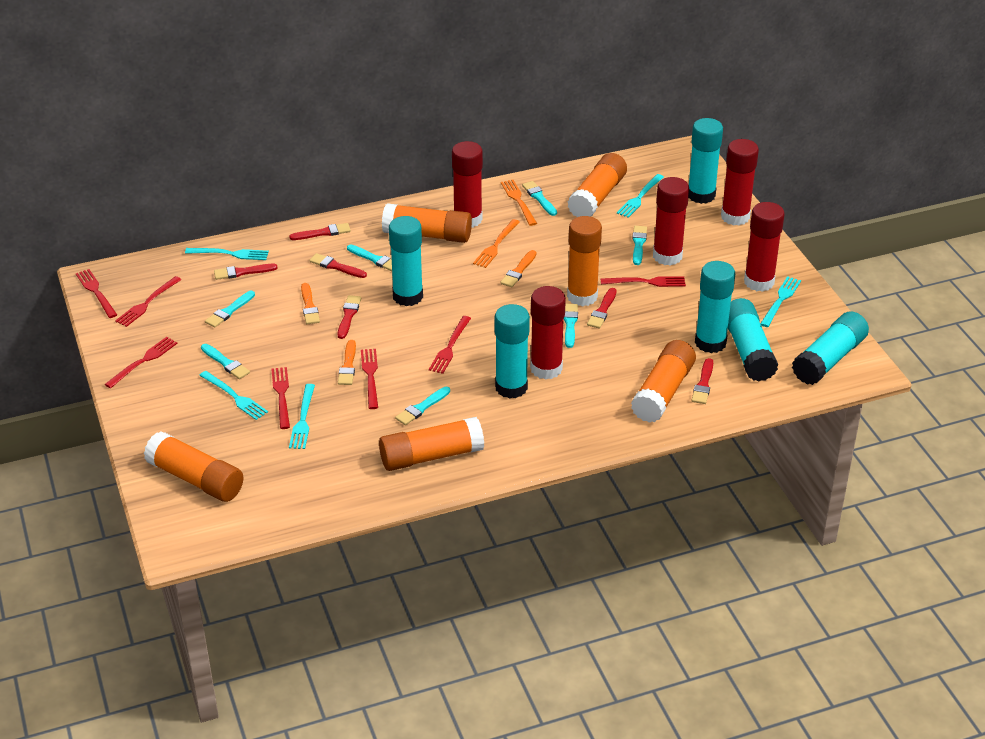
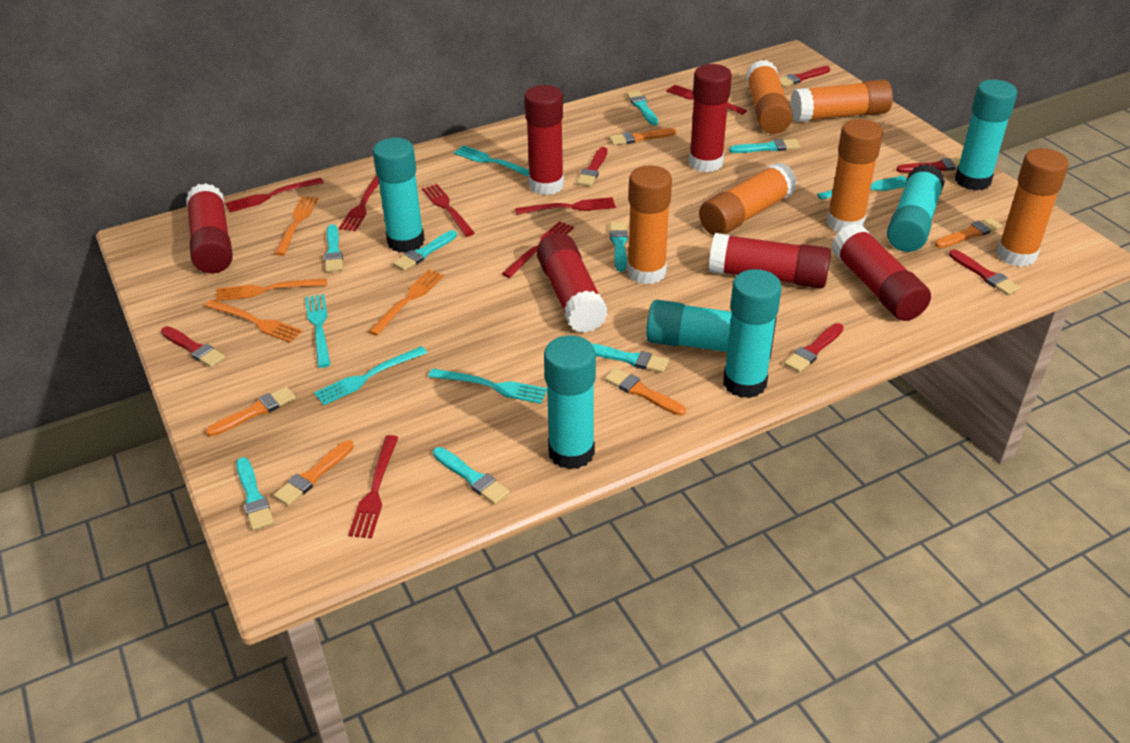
orange brush: [301,283,320,324] [338,340,356,385] [500,250,537,287] = 3 -> [205,386,296,437] [273,440,354,506] [605,368,686,416] [609,128,677,145] [935,217,1002,248] = 5
orange fork: [473,219,520,268] [501,180,537,226] = 2 -> [205,299,303,343] [216,278,327,301] [274,196,318,256] [368,269,444,336] = 4
red glue stick: [452,141,483,228] [530,286,566,380] [653,177,689,266] [721,139,759,226] [744,202,785,292] = 5 -> [186,183,233,273] [524,85,564,195] [537,233,608,333] [689,64,732,172] [709,233,831,288] [831,223,931,321] = 6
turquoise brush: [201,344,250,379] [205,291,255,328] [347,244,392,271] [395,387,450,425] [522,181,557,216] [564,304,578,348] [632,226,647,265] = 7 -> [236,457,274,531] [324,224,343,272] [393,230,457,271] [433,447,510,505] [591,343,669,373] [610,222,628,271] [626,90,658,125] [729,139,800,153] = 8

